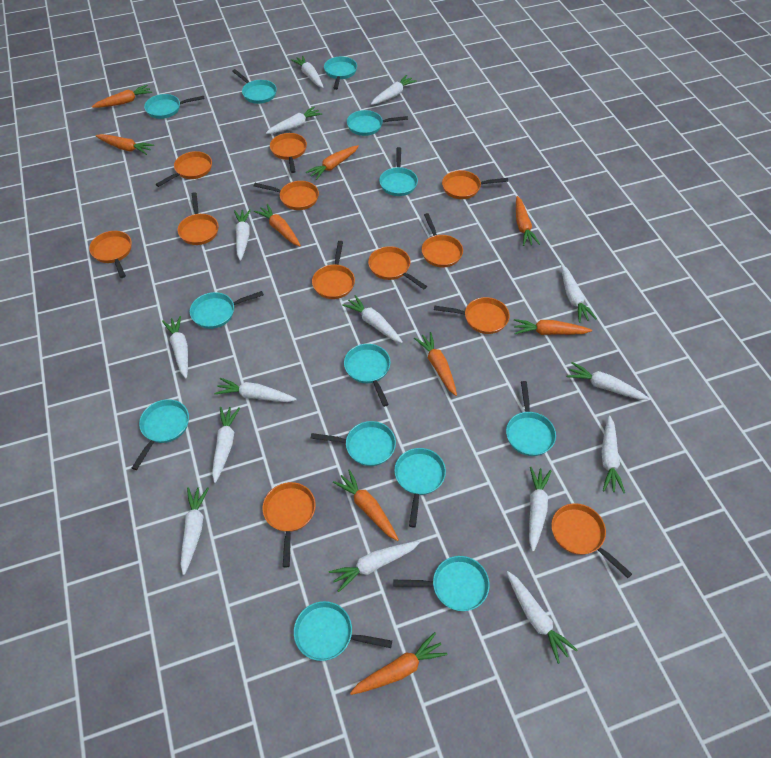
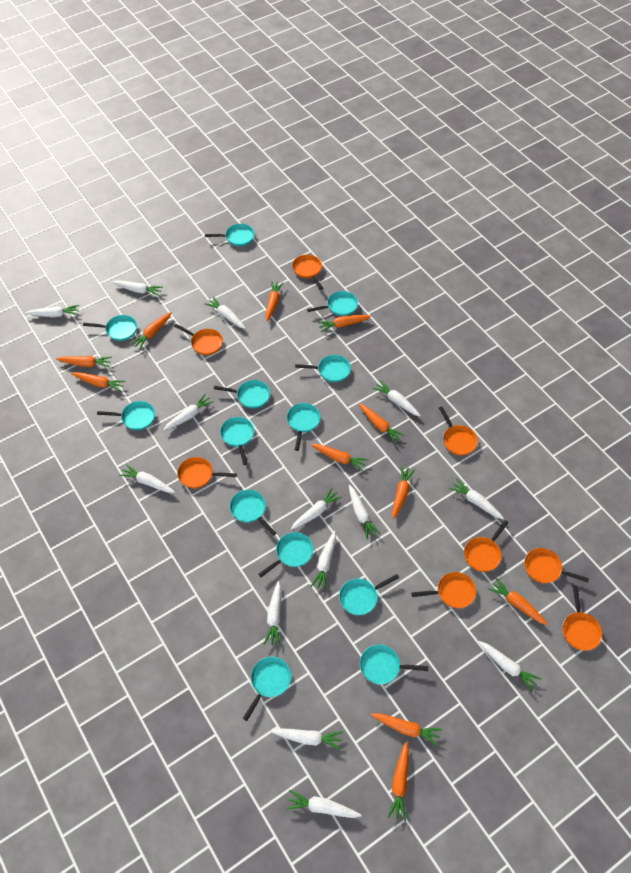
orange carrot: [92,85,152,108] [95,134,154,155] [254,204,301,246] [306,145,359,180] [333,469,399,541] [350,632,447,695] [414,332,457,396] [514,319,592,335] [516,196,540,246] = 9 -> [56,356,112,368] [71,372,126,392] [130,312,172,350] [265,281,284,321] [311,444,368,471] [318,315,371,332] [358,404,405,444] [371,713,442,746] [387,742,409,821] [392,465,415,519] [488,578,548,625] = 11
orange pan: [89,231,132,278] [156,151,212,187] [178,192,219,245] [254,181,319,210] [262,482,316,568] [270,133,307,173] [312,241,355,299] [368,246,427,289] [422,213,463,267] [434,297,510,334] [442,170,508,199] [551,503,632,578] = 12 -> [174,324,223,355] [177,457,237,488] [292,255,323,290] [411,572,476,608] [439,407,477,456] [464,520,509,572] [524,548,589,583] [562,585,602,651] = 8
white carrot: [162,316,188,378] [180,487,209,575] [212,407,240,483] [214,378,297,402] [234,209,251,261] [266,106,322,134] [291,55,323,88] [329,541,420,592] [342,295,403,343] [371,75,417,105] [507,571,577,664] [529,467,552,552] [561,265,597,322] [566,362,649,399] [601,416,625,493] = 15 -> [25,305,79,317] [112,280,163,296] [119,464,175,493] [163,394,214,431] [204,296,246,329] [264,581,281,646] [270,728,343,750] [286,790,362,818] [291,488,342,530] [310,531,336,590] [349,485,381,539] [372,380,421,417] [449,479,504,520] [478,641,541,692] = 14

